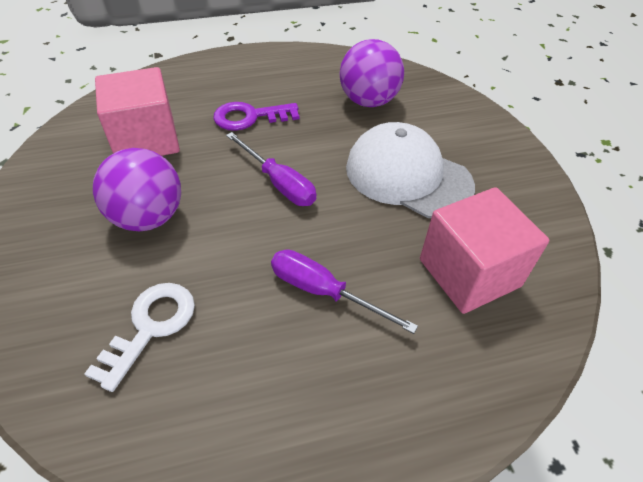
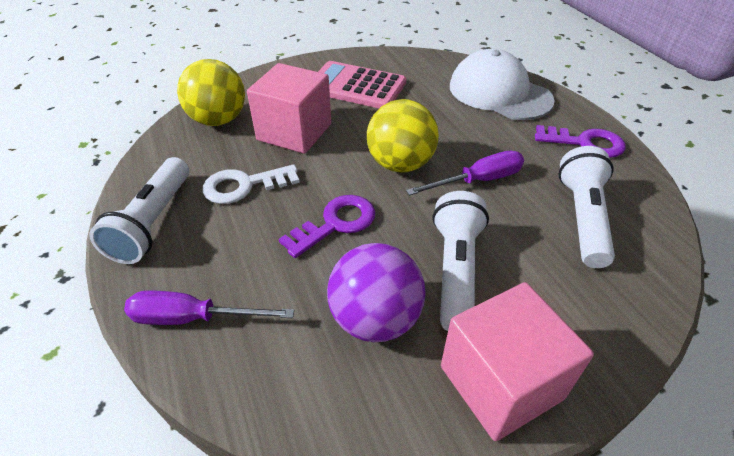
pink calculator: none = 0 -> [318,61,406,108] = 1
purple ball: [93,148,181,232] [339,39,404,107] = 2 -> [327,243,426,342] = 1
purple key: [213,102,299,131] = 1 -> [279,195,375,258] [535,125,626,158] = 2
white flashlight: none = 0 -> [89,157,189,264] [432,191,489,331] [559,146,615,268] = 3
yellow ball: none = 0 -> [177,59,245,126] [367,99,439,172] = 2

